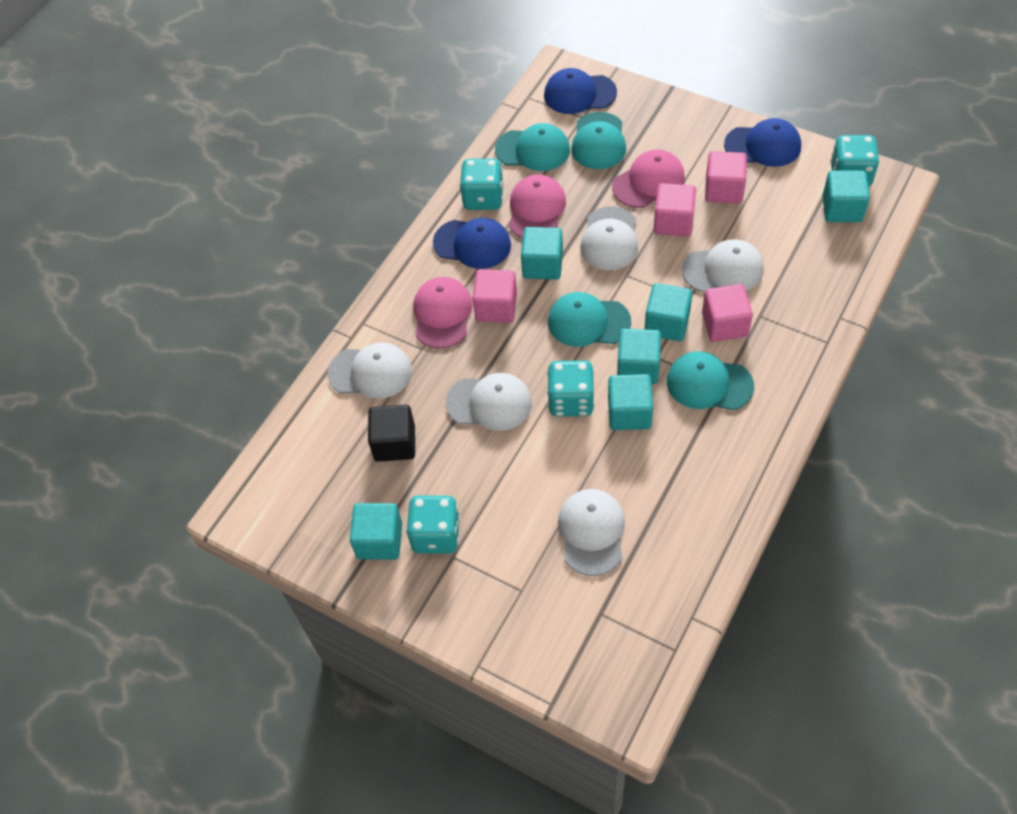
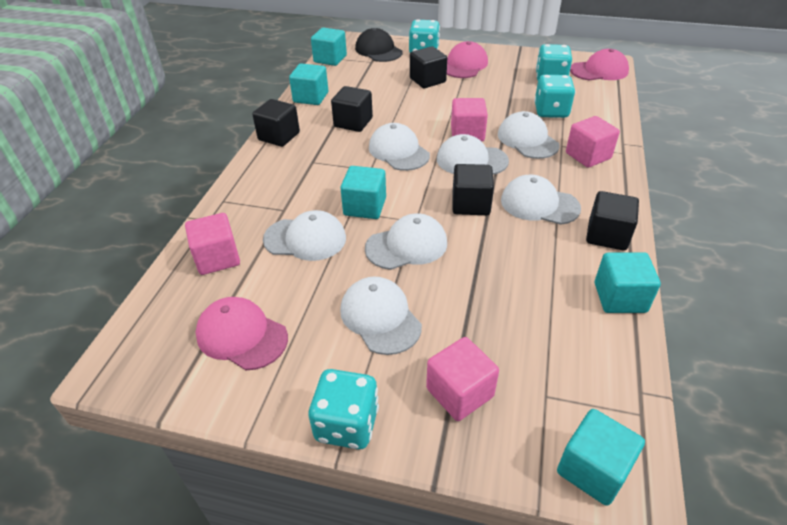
black cap: none = 0 -> [355,28,402,62] = 1
black cube: [368,405,415,462] = 1 -> [252,99,300,147] [331,86,373,132] [410,46,447,88] [453,164,494,215] [586,191,639,251] = 5
blue cap: [433,218,511,269] [544,68,617,114] [724,118,801,167] = 3 -> none = 0
turquoise cap: [495,123,570,171] [548,292,631,347] [571,112,626,169] [667,351,754,410] = 4 -> none = 0
turquoise cube: [350,503,402,560] [521,227,563,280] [608,374,653,430] [617,329,661,384] [645,283,692,341] [823,170,870,222] = 6 -> [289,63,328,105] [311,28,347,66] [340,166,386,219] [557,409,645,506] [595,252,661,313] = 5
white cap: [328,342,412,399] [446,373,532,431] [558,489,625,576] [580,206,639,270] [682,239,764,292] = 5 -> [263,210,346,261] [340,277,422,355] [365,213,447,270] [369,123,430,171] [437,134,509,175] [498,111,560,159] [501,175,581,225] = 7

